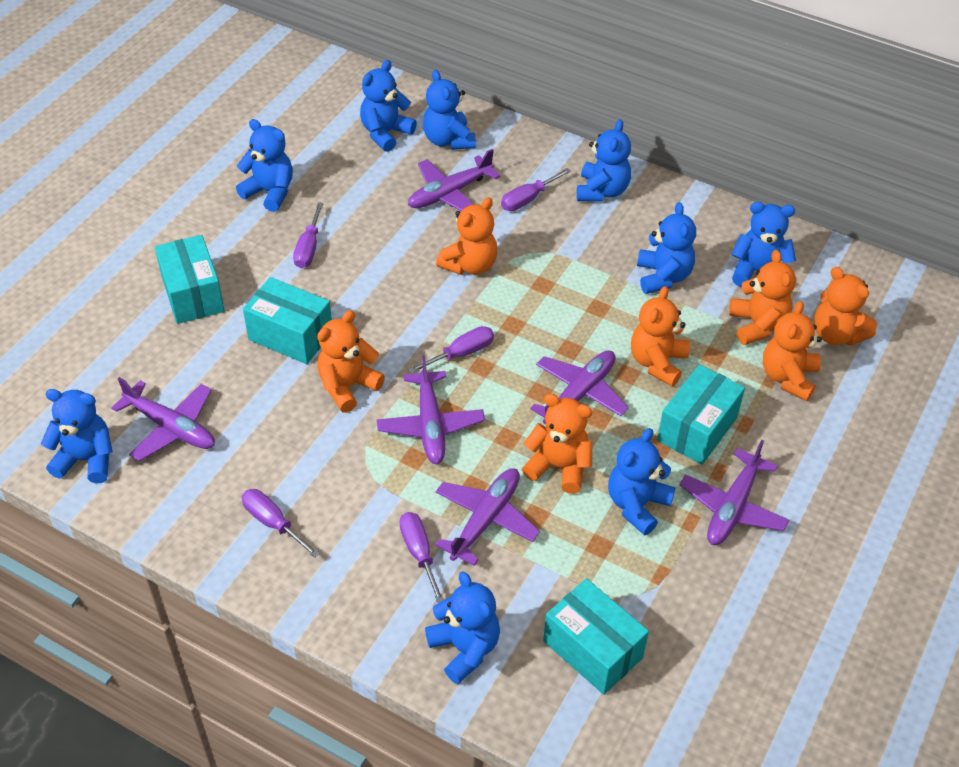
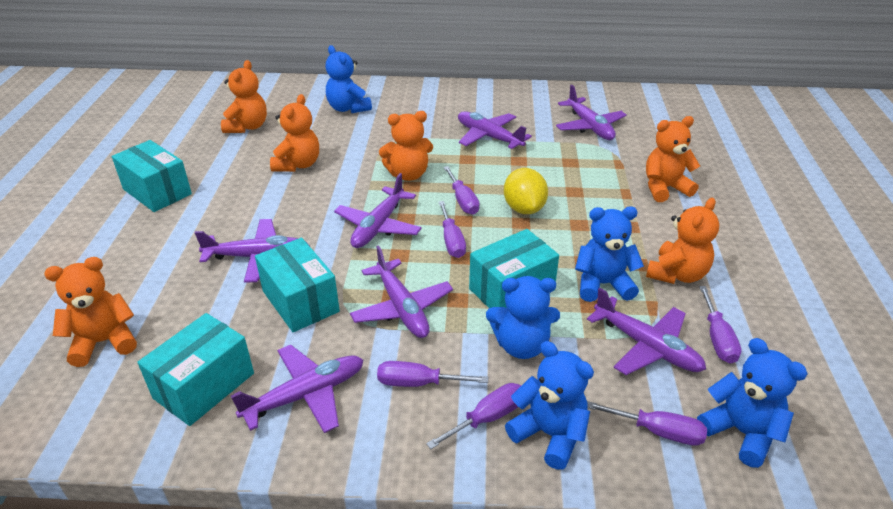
blue teddy bear: [41,389,113,484] [236,119,293,212] [360,60,417,152] [423,70,476,150] [425,571,500,684] [577,119,631,202] [608,428,676,535] [637,202,696,294] [731,202,796,287] = 9 -> [326,45,372,113] [486,276,560,359] [505,341,594,470] [575,206,644,302] [697,338,808,468] = 5
orange teddy bear: [317,310,385,413] [436,197,498,275] [522,394,592,494] [631,286,690,387] [729,250,796,345] [763,301,822,401] [814,267,877,346] = 7 -> [44,257,137,367] [221,60,267,133] [270,94,319,172] [379,111,433,181] [646,116,700,202] [646,197,719,284] = 6
purple plane: [112,377,215,461] [377,355,485,464] [408,149,500,211] [435,468,540,566] [530,350,629,425] [680,440,789,545] = 6 -> [195,219,309,283] [231,345,363,433] [334,173,422,248] [350,245,453,338] [458,111,532,149] [556,85,627,140] [587,288,706,375] = 7
purple screwdriver: [242,489,320,558] [293,202,324,268] [400,512,444,603] [409,326,494,373] [501,168,571,211] = 5 -> [377,361,488,387] [426,383,521,449] [439,201,466,258] [443,166,480,215] [587,401,707,446] [699,286,742,364] = 6
yellow lemon: none = 0 -> [504,168,548,214] = 1

